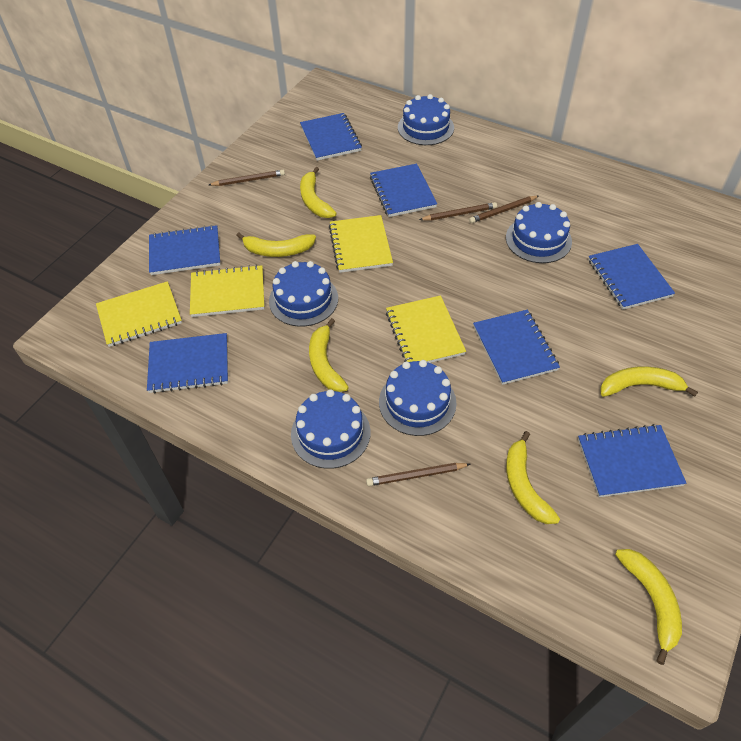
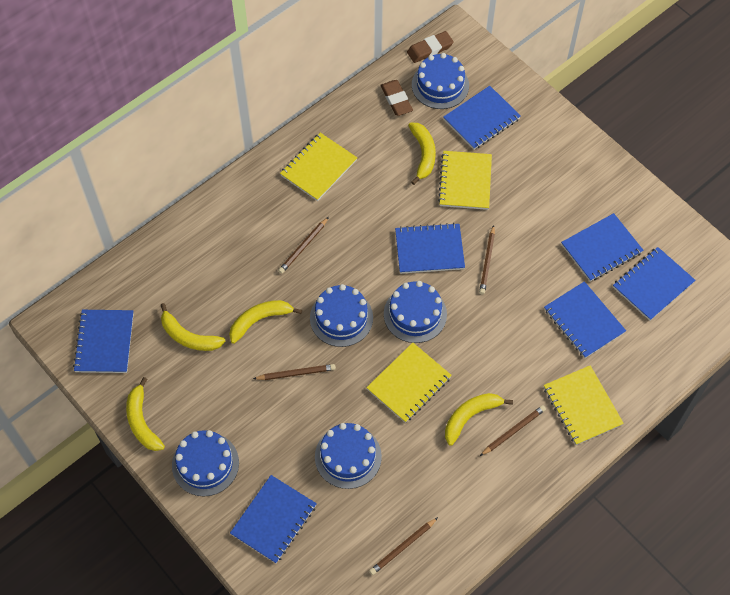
brown eraser: none = 0 -> [380,80,413,116] [407,31,454,63] = 2
brown pencil: [209,170,285,186] [366,463,470,486] [419,202,497,221] [469,196,539,223] = 4 -> [253,364,336,380] [278,217,329,274] [369,517,438,575] [479,225,495,294] [480,405,546,456] = 5
yellow banana: [236,232,316,257] [300,167,337,218] [309,318,349,392] [506,431,560,524] [600,366,698,397] [615,549,682,665] = 6 -> [126,377,165,451] [161,303,226,351] [229,300,302,344] [408,123,436,185] [445,393,513,446] = 5

